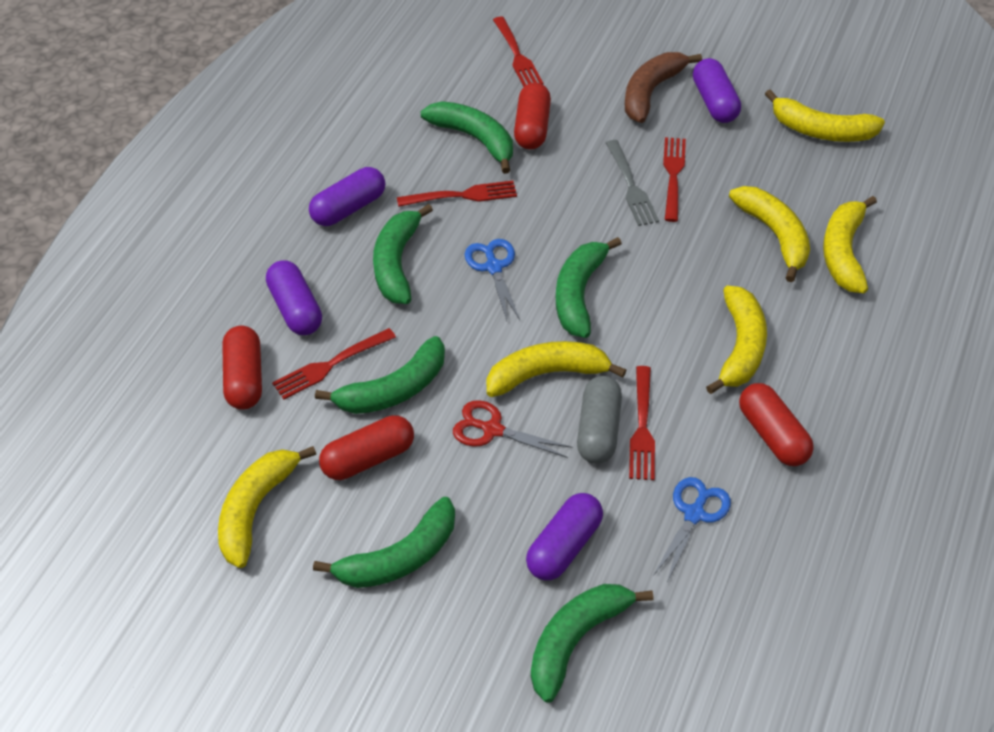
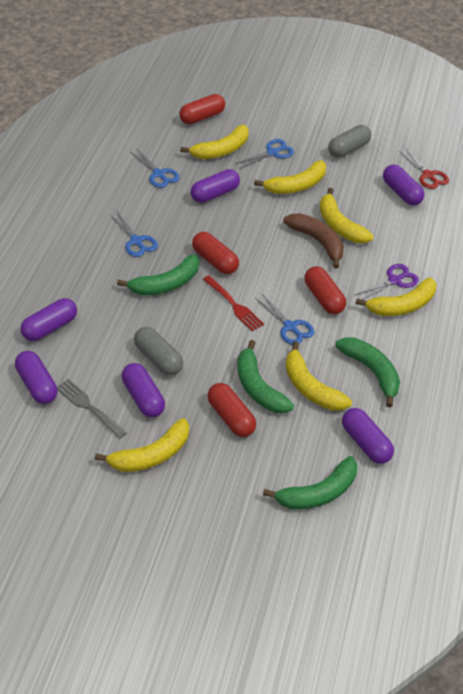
blue scissors: [464,239,520,321] [653,477,731,582] = 2 -> [109,212,158,257] [131,148,180,188] [235,139,294,169] [255,294,315,345] = 4
green banana: [313,497,455,588] [315,336,445,414] [373,204,433,304] [420,101,513,174] [531,584,653,703] [556,237,622,338] = 6 -> [117,254,199,295] [237,340,294,413] [263,456,357,510] [335,337,400,408] = 4
grey capsule: [577,376,622,464] = 1 -> [134,327,183,375] [328,125,371,158] = 2
purple capsule: [266,260,322,335] [309,167,385,226] [526,493,603,580] [693,58,741,123] = 4 -> [15,351,58,404] [20,298,77,341] [121,363,165,417] [190,169,240,203] [342,408,394,464] [383,164,425,205] = 6
purple scissors: none = 0 -> [355,264,419,300] = 1
red fork: [272,328,396,400] [397,181,517,207] [493,17,543,87] [629,366,655,480] [663,137,686,222] = 5 -> [203,275,264,331] = 1

